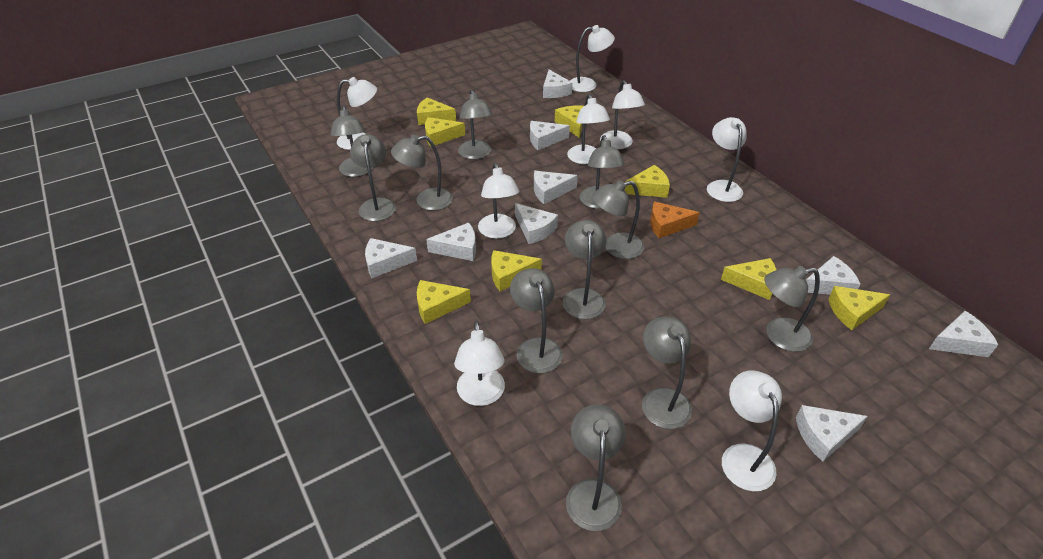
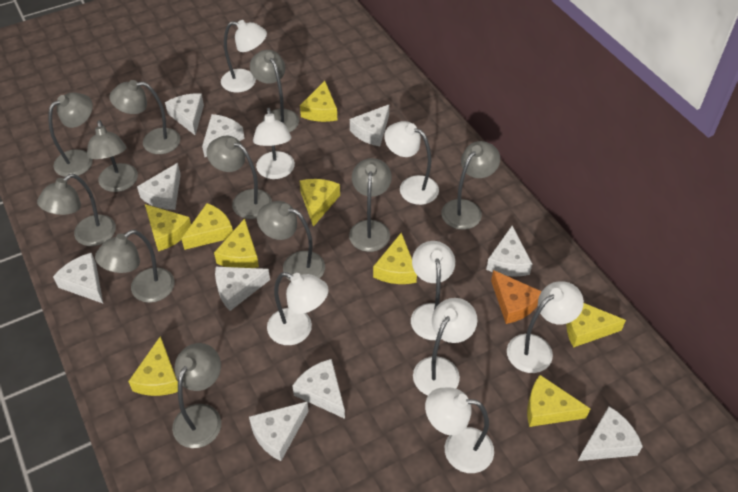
white cheese: [365,238,417,278] [426,223,476,261] [515,203,558,244] [530,121,570,150] [534,171,578,204] [543,70,572,98] [796,405,868,462] [806,256,860,295] [929,311,998,357] = 9 -> [53,253,103,303] [137,163,181,210] [165,93,204,135] [202,114,245,157] [215,267,270,311] [249,401,309,461] [292,359,345,419] [350,104,389,146] [486,226,532,276] [578,406,643,461] = 10
yellow cheese: [417,97,456,125] [417,280,471,324] [425,117,465,147] [491,250,542,291] [555,105,584,138] [625,165,670,198] [721,258,777,300] [828,286,890,330] = 8 -> [128,336,178,396] [145,204,191,251] [181,203,233,250] [214,218,259,268] [299,179,340,227] [300,81,337,122] [373,233,417,284] [527,375,591,427] [566,303,626,348] = 9

